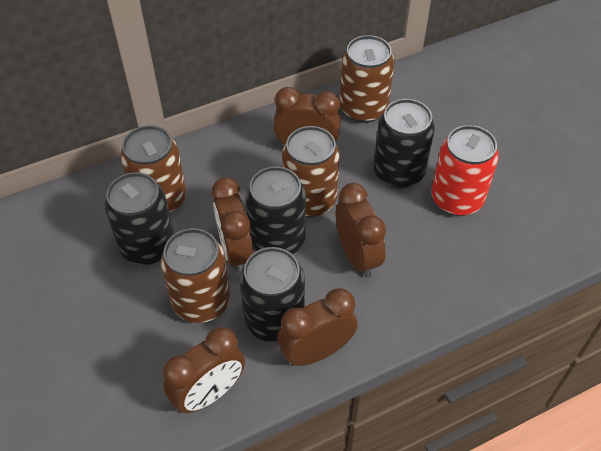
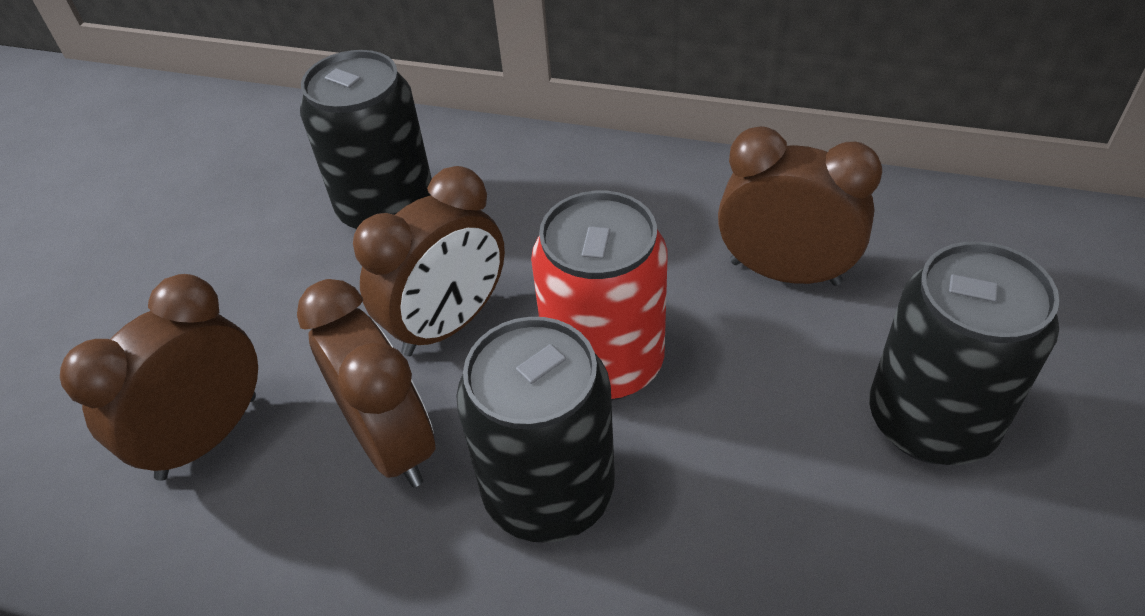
black can: [105,172,174,265] [240,247,305,342] [246,166,306,255] [373,99,435,189] = 4 -> [300,50,432,230] [456,317,615,543] [869,241,1059,465] = 3
brown can: [120,125,186,213] [161,228,230,323] [282,126,340,217] [340,35,395,123] = 4 -> none = 0
brown clock: [163,327,245,413] [212,177,253,273] [273,87,341,147] [277,288,358,366] [336,183,386,278] = 5 -> [60,274,258,481] [297,279,436,487] [353,166,505,356] [718,126,882,286] = 4

